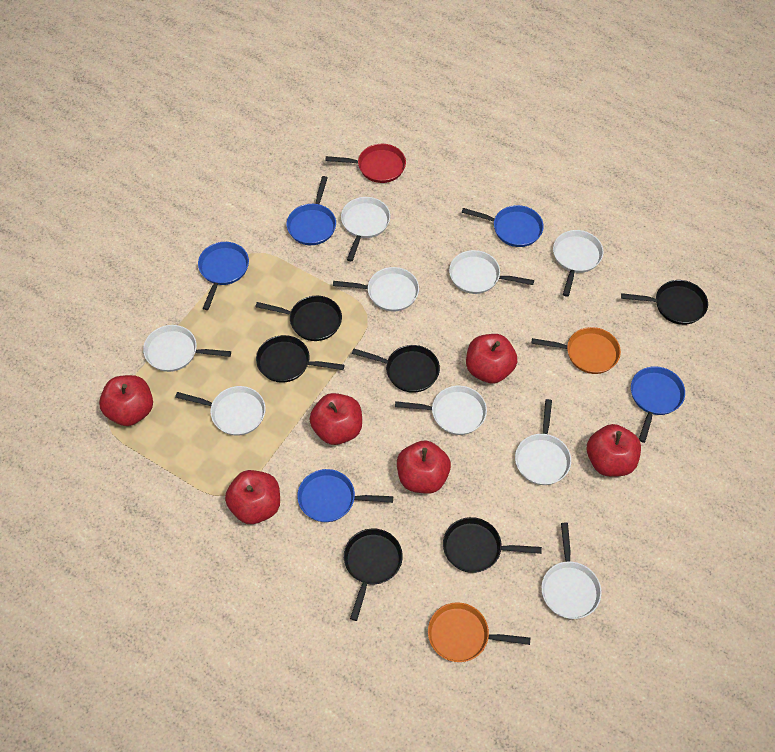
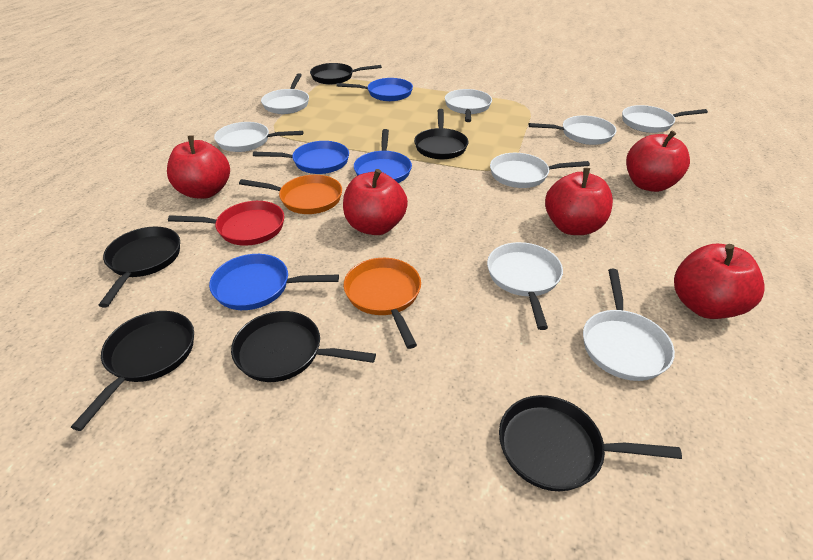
blue pan: [198,242,249,310] [287,176,336,245] [297,469,393,522] [462,205,544,247] [631,366,685,443] = 5 -> [209,254,339,310] [253,141,349,174] [337,78,413,101] [354,129,412,183] = 4
red apple: [99,375,153,426] [225,470,280,524] [309,393,362,445] [397,441,451,494] [466,334,517,384] [587,424,641,476] = 6 -> [167,136,230,199] [343,169,408,235] [545,168,613,235] [626,130,690,192] [674,244,764,319] = 5
white pan: [143,325,231,372] [175,386,266,436] [333,267,419,311] [341,197,390,261] [395,386,487,435] [449,250,534,294] [515,399,571,485] [541,523,602,619] [553,230,604,297] = 9 -> [214,122,303,152] [261,73,309,114] [445,89,492,122] [487,242,563,330] [490,153,590,188] [529,115,617,145] [583,269,675,381] [622,105,708,133] = 8

